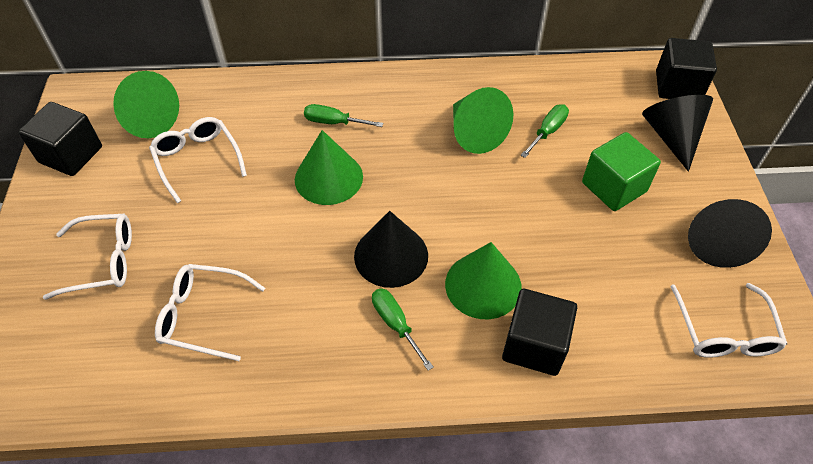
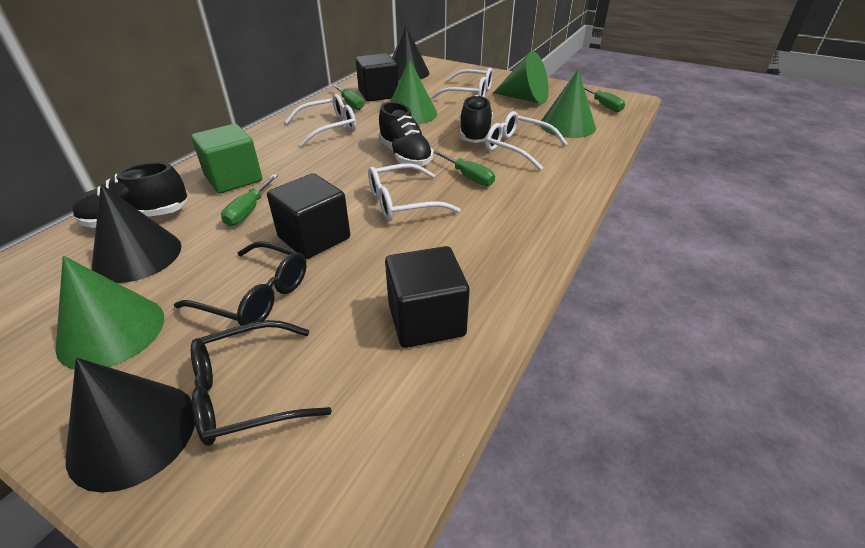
black glasses: none = 0 -> [174,241,307,326] [191,320,332,446] = 2
black shoe: none = 0 -> [72,162,187,228] [379,102,434,166] [460,95,493,143] = 3
green screwdriver: [304,104,383,127] [372,288,434,371] [520,105,569,158] = 3 -> [221,174,278,226] [332,85,364,110] [434,150,495,186] [584,86,625,112] = 4

